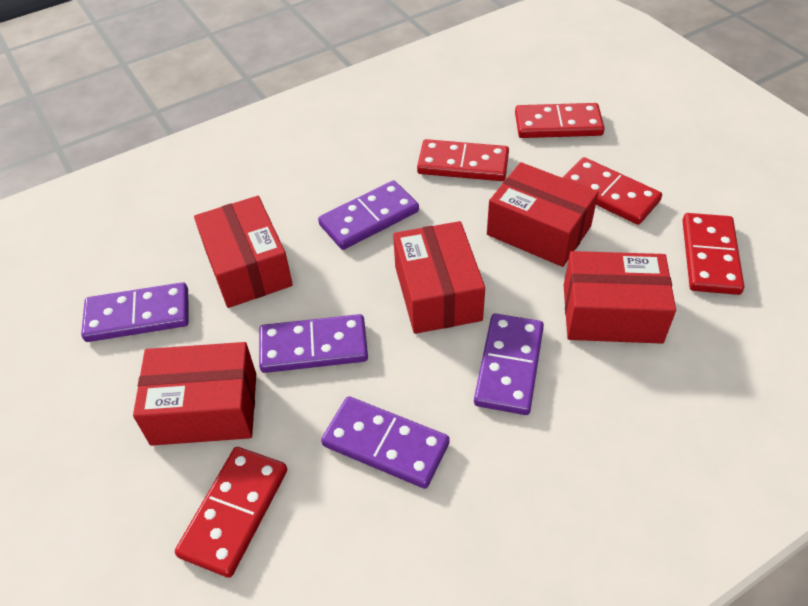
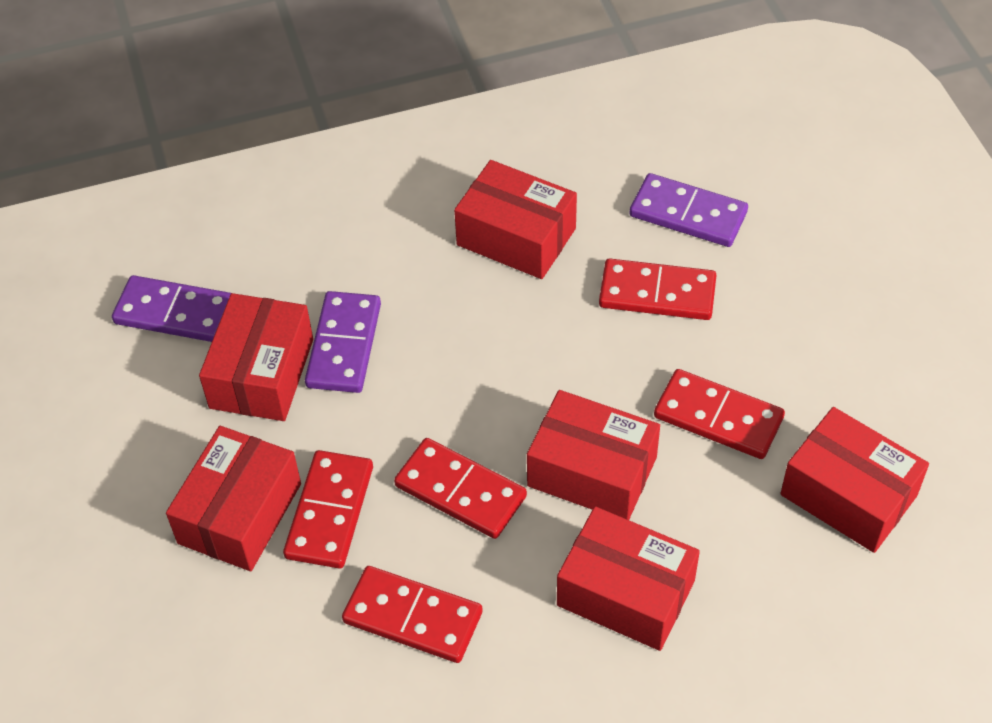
purple domino: [81,282,189,342] [259,314,368,373] [318,180,419,250] [321,396,450,489] [474,314,544,415] = 5 -> [112,275,231,342] [305,291,381,393] [629,173,748,247] = 3
red box: [133,342,256,446] [194,196,293,308] [393,221,485,334] [487,162,598,267] [564,251,676,344] = 5 -> [166,426,301,571] [199,293,313,421] [454,160,577,279] [527,390,660,520] [557,506,700,651] [780,407,929,553] = 6

